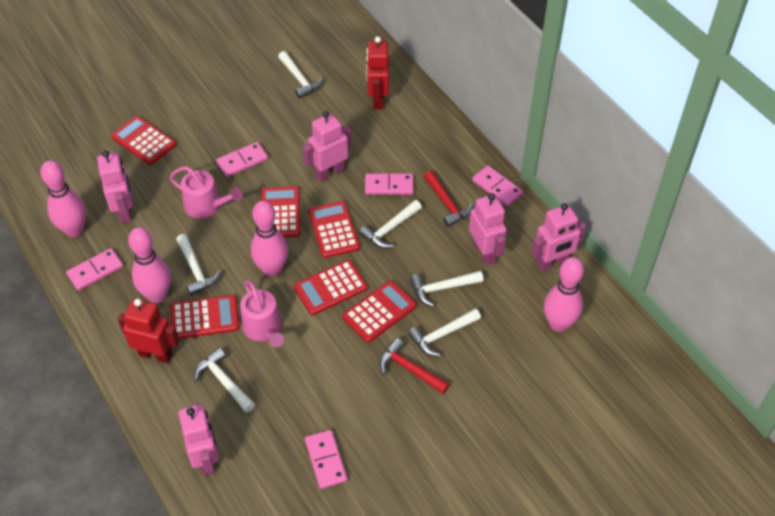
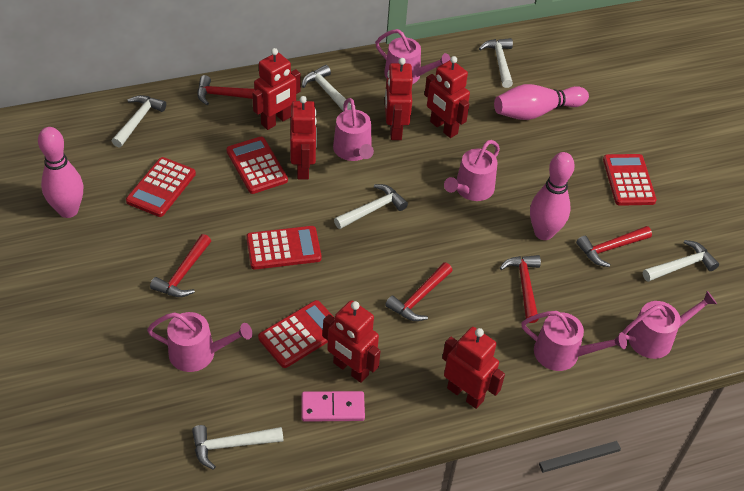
pink bowling pin: [40,161,86,237] [128,227,171,303] [251,201,288,277] [544,257,584,332] = 4 -> [38,127,83,218] [494,84,589,120] [530,152,575,240] = 3
pink domino: [66,248,123,291] [216,142,268,177] [305,430,347,489] [365,173,413,195] [472,166,523,206] = 5 -> [302,391,365,422] = 1
pink robot: [97,151,133,223] [178,404,219,476] [303,111,351,182] [469,193,507,266] [531,203,586,271] = 5 -> none = 0
pink watering can: [170,166,243,219] [240,280,284,348] = 2 -> [147,312,252,372] [333,98,374,161] [375,29,450,84] [444,140,500,201] [521,311,627,371] [622,291,717,359] = 6
red calculator: [111,116,176,165] [170,295,239,339] [261,186,301,238] [294,260,368,315] [308,201,360,258] [343,281,416,343] = 6 -> [126,157,196,217] [226,137,288,194] [246,226,322,269] [258,300,334,368] [603,154,657,206] = 5
red hammer: [379,338,450,394] [423,171,473,227] = 2 -> [150,234,211,297] [197,75,254,105] [385,262,453,321] [500,255,541,323] [576,226,652,267] = 5
red robot: [118,299,179,363] [366,36,389,109] = 2 -> [252,48,301,130] [290,96,317,179] [323,300,380,383] [385,58,413,140] [424,56,470,138] [442,327,505,409] = 6

